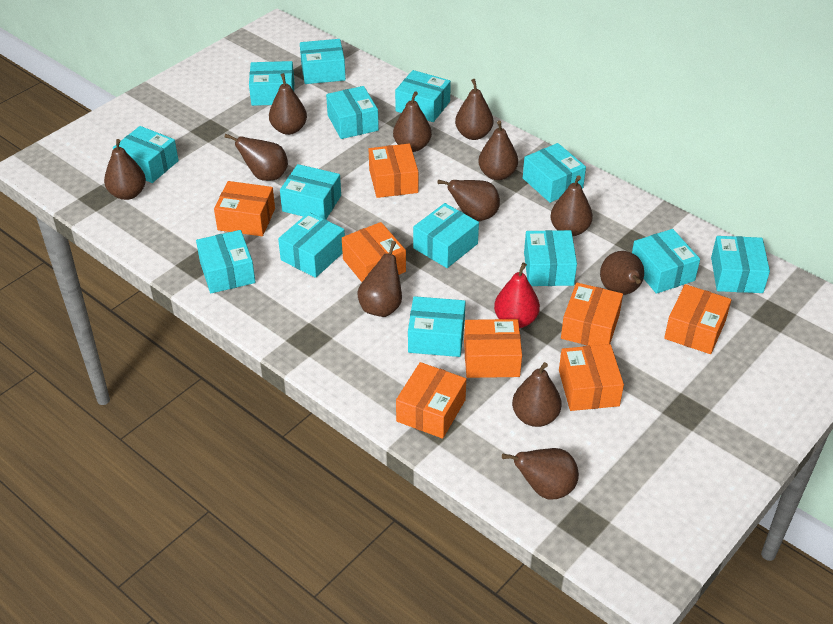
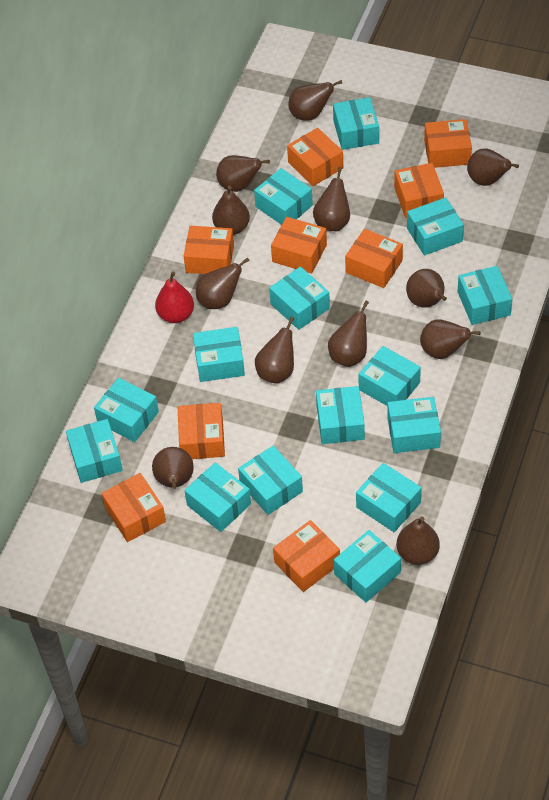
orange box: [214,181,275,236] [342,222,406,282] [369,144,418,198] [396,362,466,439] [464,319,522,378] [559,344,624,411] [561,283,623,346] [664,284,731,354] = 8 -> [102,473,166,542] [178,403,225,459] [184,226,234,274] [271,217,327,274] [273,520,340,592] [287,128,343,186] [345,229,403,288] [394,163,444,218] [424,119,472,168] = 9
turquoise box: [113,126,179,183] [196,230,255,293] [249,61,294,106] [278,212,345,278] [280,164,341,219] [300,39,346,84] [326,86,379,139] [395,70,451,122] [408,296,466,357] [413,203,479,268] [523,143,586,203] [524,230,577,286] [632,229,700,294] [711,236,770,293] = 14 -> [66,419,123,483] [94,378,159,442] [184,462,251,532] [193,327,245,382] [238,446,303,515] [254,168,313,225] [269,267,330,330] [316,386,365,444] [333,97,379,150] [334,530,401,602] [356,463,422,532] [359,346,421,406] [387,397,441,453] [407,197,464,256] [457,266,512,325] = 15

